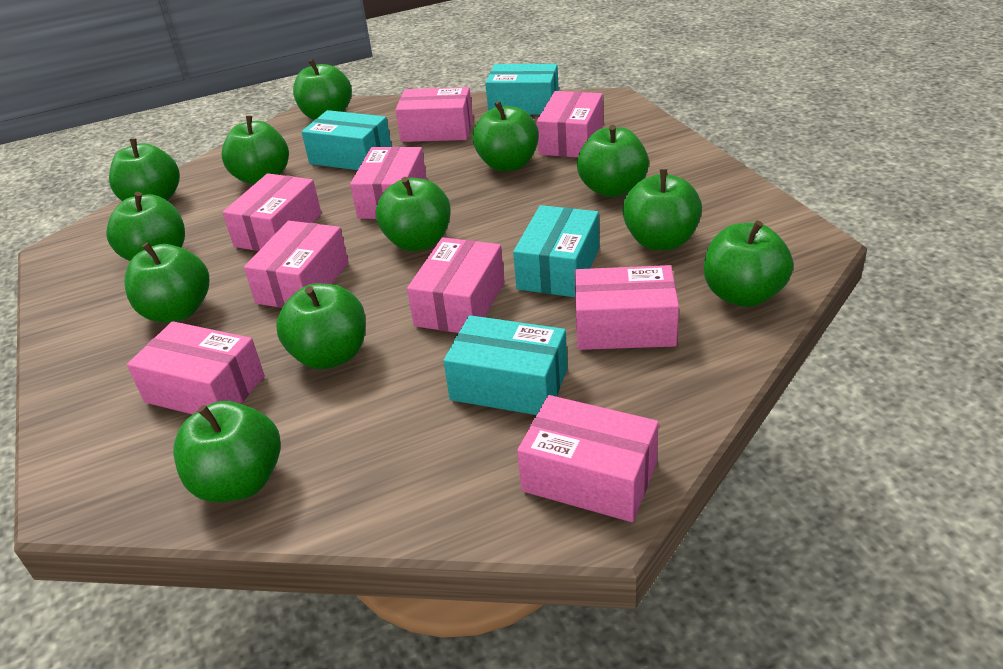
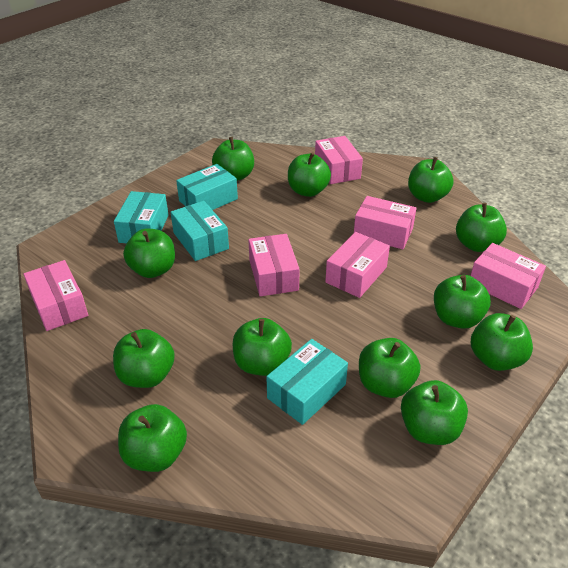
pink box: [127,321,265,414] [223,173,321,251] [244,221,349,308] [350,146,427,219] [395,87,473,142] [407,237,505,333] [517,395,659,522] [537,91,603,158] [575,265,679,350] = 9 -> [23,260,88,331] [249,234,300,296] [315,136,363,184] [325,232,390,298] [354,196,416,249] [471,243,546,309] = 6

